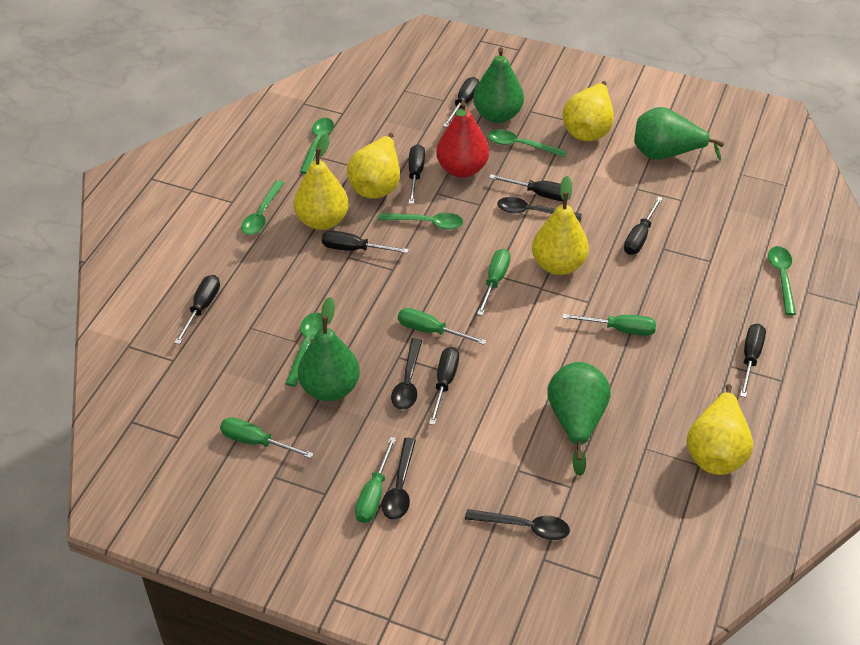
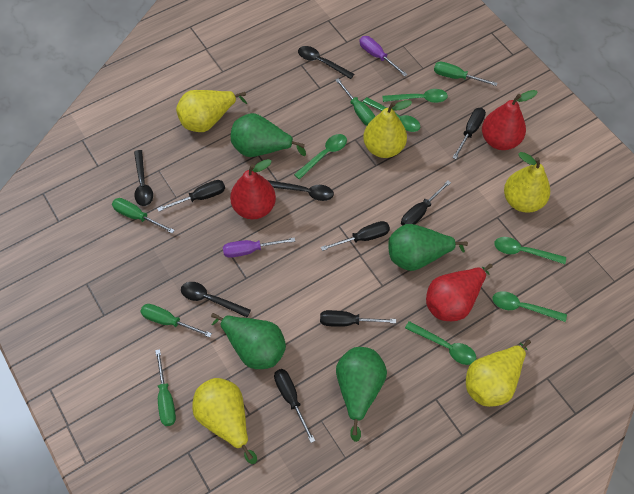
black screwdriver: [174,275,220,345] [322,231,409,253] [409,144,425,204] [429,347,459,425] [443,77,479,127] [489,174,571,201] [624,197,663,255] [740,324,766,398] = 8 -> [157,180,225,212] [274,369,315,443] [320,310,396,327] [321,221,390,251] [401,180,451,226] [452,108,486,159] = 6
purple screwdriver: none = 0 -> [223,237,295,258] [359,36,408,76] = 2
red pear: [436,101,489,178] = 1 -> [230,159,276,219] [426,264,493,321] [482,90,538,150] = 3

